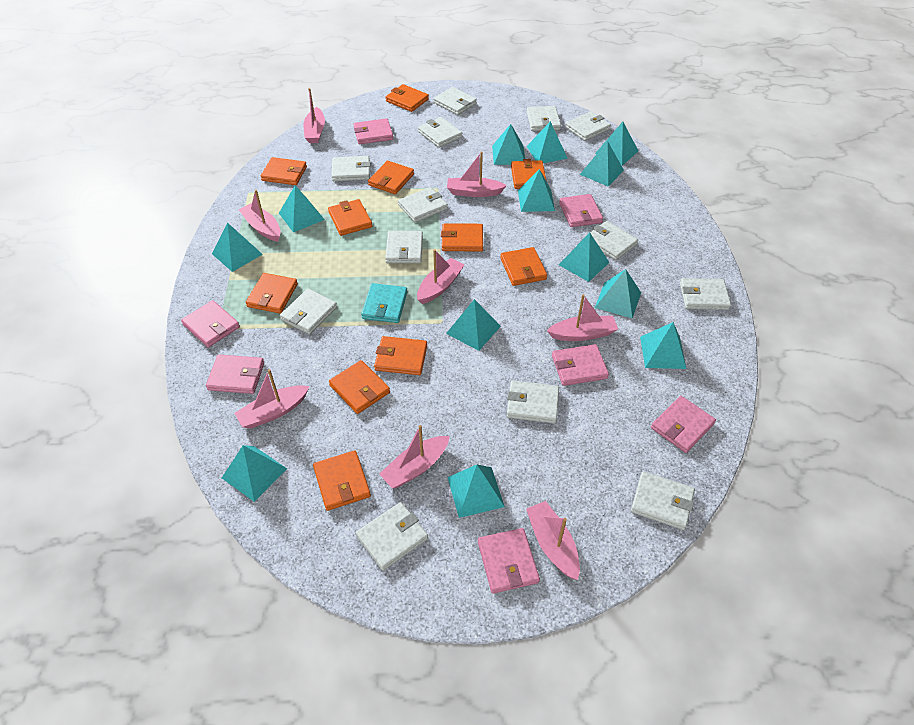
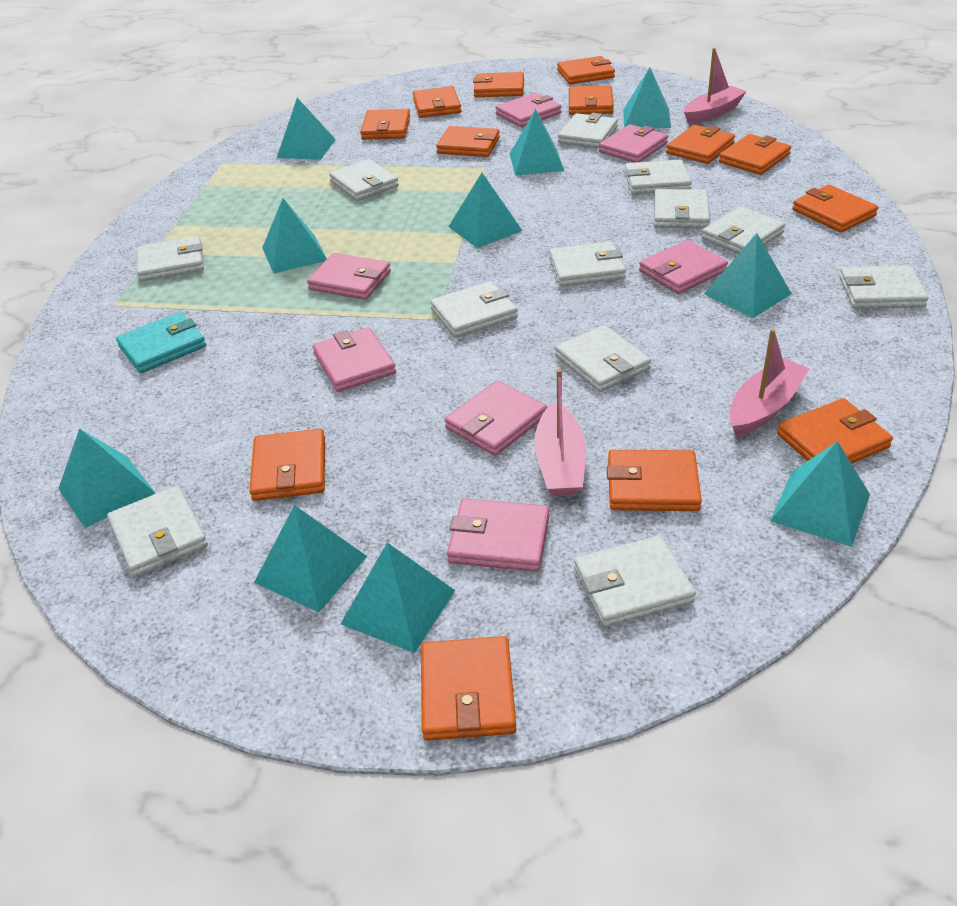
orange wallet: [246,273,298,314] [260,157,307,185] [313,450,371,511] [328,199,372,236] [329,360,390,414] [368,161,414,194] [374,336,427,375] [385,84,429,112] [441,223,483,251] [500,247,547,286] [511,159,547,189] = 11 -> [249,429,325,501] [360,109,410,140] [413,86,462,118] [421,636,516,741] [436,126,500,157] [473,72,524,97] [557,56,615,85] [569,85,614,115] [607,450,702,511] [666,125,735,164] [719,134,791,175] [777,398,893,464] [792,185,878,233] = 13
pink boat: [234,369,310,429] [238,190,281,242] [303,88,325,143] [380,425,450,488] [417,249,464,304] [447,152,507,197] [526,501,580,580] [547,294,618,341] = 8 -> [534,369,586,496] [684,48,747,124] [729,329,810,437] = 3
turquoise pyramid: [212,223,263,272] [222,445,287,502] [279,185,325,232] [446,299,501,351] [447,465,505,518] [492,124,525,165] [518,169,555,212] [526,121,568,163] [559,232,610,282] [580,141,624,187] [595,122,638,166] [595,269,641,319] [640,322,686,369] = 13 -> [58,428,155,528] [254,505,367,612] [262,198,327,273] [277,98,336,160] [341,543,455,653] [448,173,522,248] [510,109,564,175] [623,67,671,128] [704,233,792,318] [770,441,870,547] = 10
white wallet: [280,289,337,334] [332,156,370,181] [356,502,428,571] [385,231,423,263] [398,187,448,222] [418,117,462,148] [434,87,477,115] [507,381,559,423] [527,106,561,131] [565,111,611,141] [585,221,638,260] [631,471,695,530] [680,278,731,310] = 13 -> [107,486,208,577] [137,236,204,281] [329,159,399,201] [430,281,518,338] [549,241,626,287] [555,325,651,392] [558,113,618,148] [574,535,696,627] [625,159,692,194] [654,189,710,228] [702,206,785,254] [839,265,928,309] = 12

